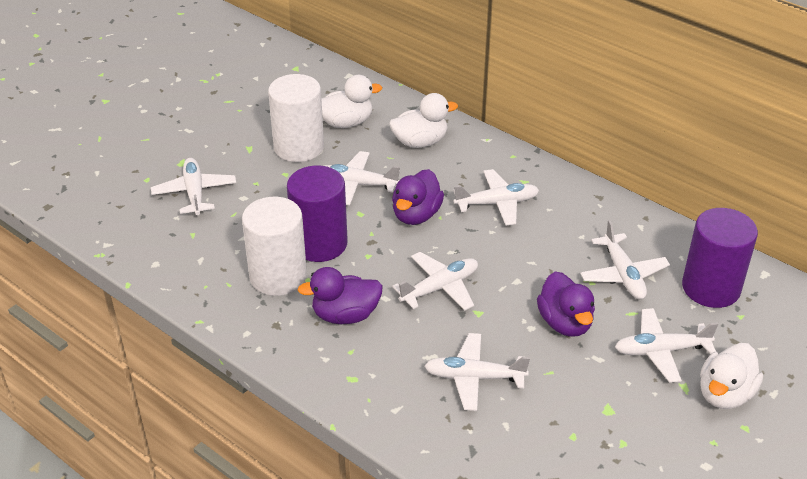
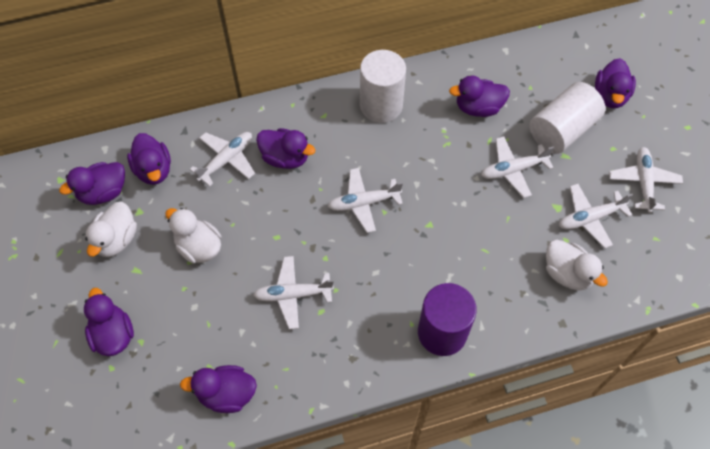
purple cylinder: [287,166,348,262] [682,208,758,308] = 2 -> [418,283,477,356] = 1
purple duck: [298,267,383,324] [392,169,444,225] [537,272,595,337] = 3 -> [59,162,125,205] [84,288,134,356] [127,133,171,185] [180,365,257,413] [256,128,316,169] [449,75,510,117] [595,58,636,108] = 7
white plane: [151,158,236,215] [325,151,400,205] [392,252,478,311] [424,333,530,411] [453,169,539,225] [580,220,670,299] [615,308,718,383] = 7 -> [190,132,255,186] [253,256,334,329] [328,168,403,233] [481,136,554,198] [559,184,633,249] [609,147,683,213] = 6

